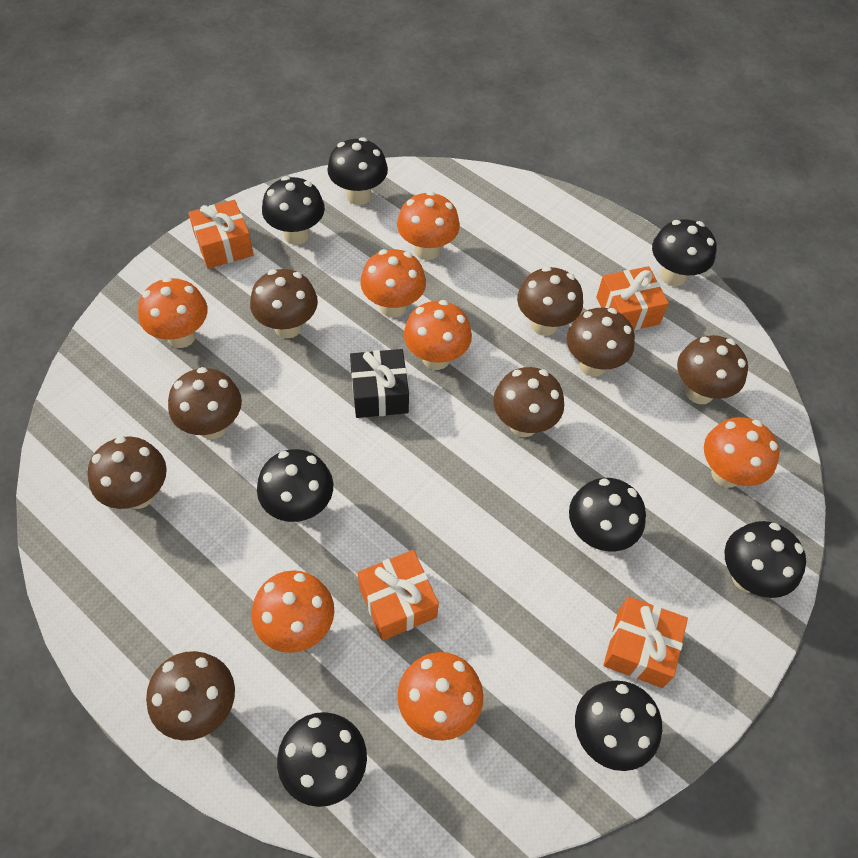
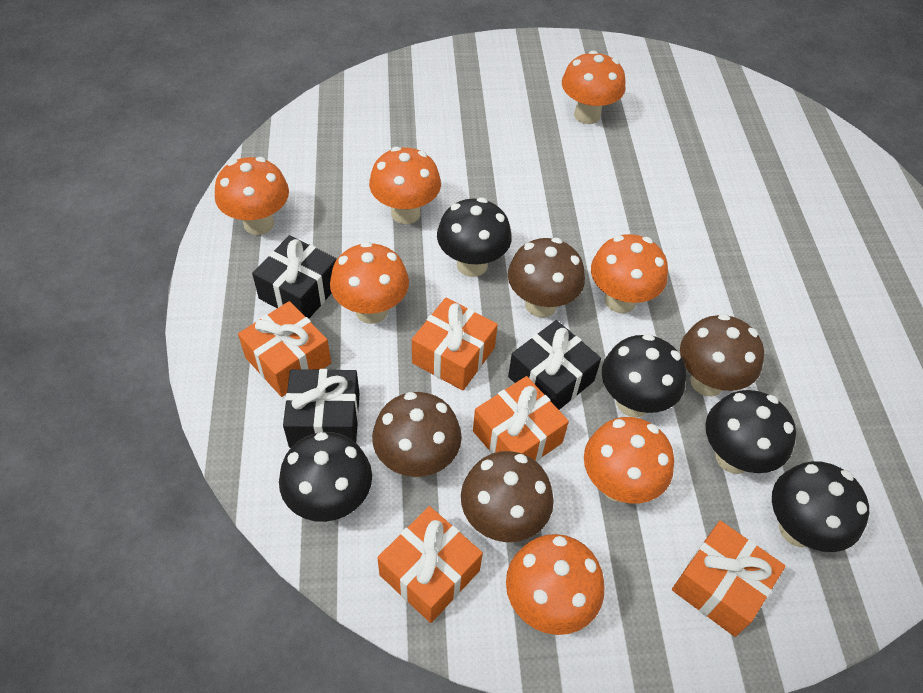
black gift: [350,349,409,418] = 1 -> [252,235,337,319] [283,369,360,448] [508,320,601,410] = 3
black mushroom: [257,449,333,522] [262,176,325,245] [277,712,367,807] [327,137,388,205] [569,478,646,551] [575,680,662,771] [652,219,716,286] [724,521,806,598] = 8 -> [279,432,372,522] [437,198,512,277] [602,334,686,417] [706,390,796,474] [772,461,869,552] = 5
brown mushroom: [87,436,167,509] [146,651,235,741] [168,367,242,439] [250,269,318,338] [493,367,564,437] [517,266,583,336] [567,308,635,376] [677,335,748,404] = 8 -> [372,392,462,477] [461,451,554,542] [508,238,585,318] [680,314,764,396] = 4
orange gift: [188,200,254,269] [358,550,439,641] [596,266,669,330] [603,596,688,688] = 4 -> [238,301,331,397] [377,506,483,623] [412,298,498,391] [473,376,569,462] [672,521,785,637] = 5

